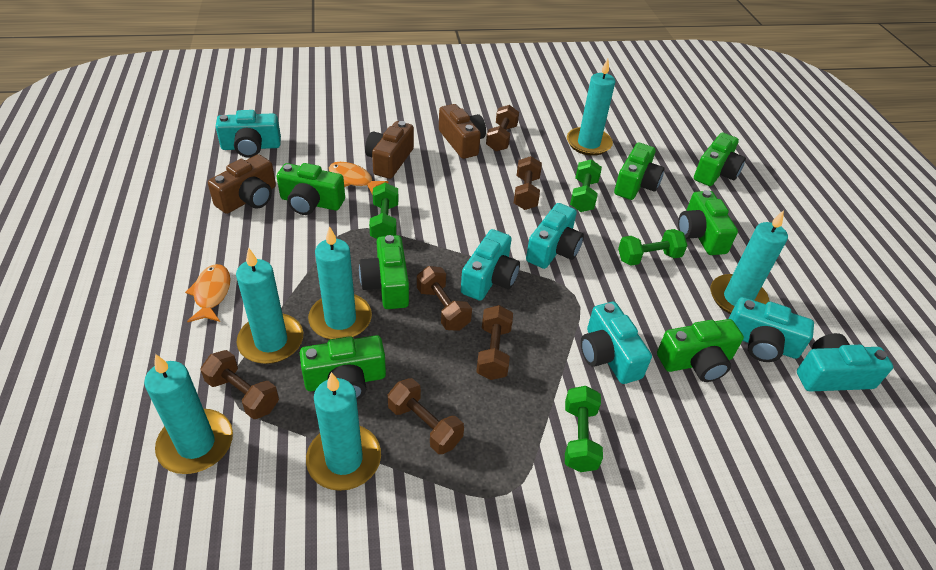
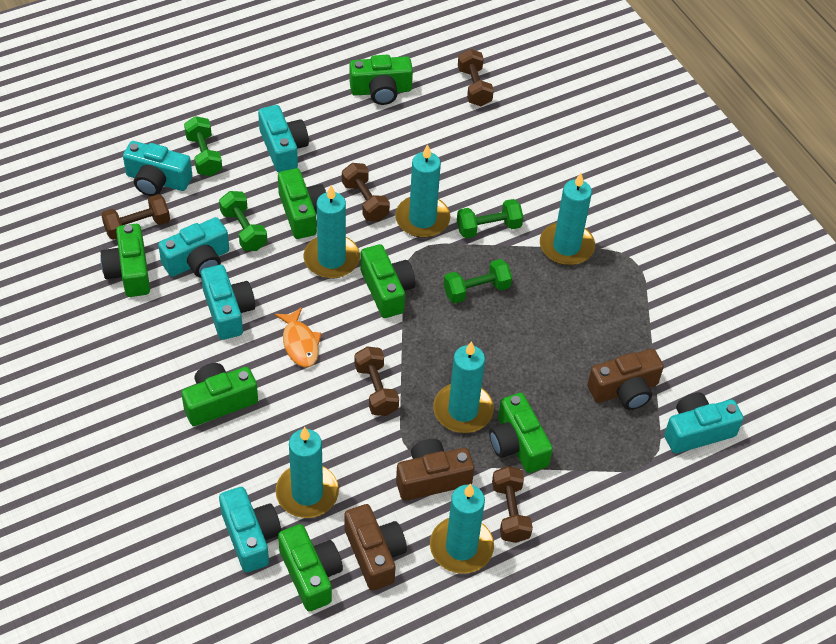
brown dumbbell: [201,350,279,419] [387,378,464,454] [417,266,472,331] [476,305,513,380] [486,105,519,151] [514,156,542,210] = 6 -> [101,194,170,240] [342,163,390,222] [354,346,399,416] [458,49,494,106] [492,466,533,543] = 5
orange fish: [185,264,230,322] [329,162,388,195] = 2 -> [275,307,322,367] = 1

